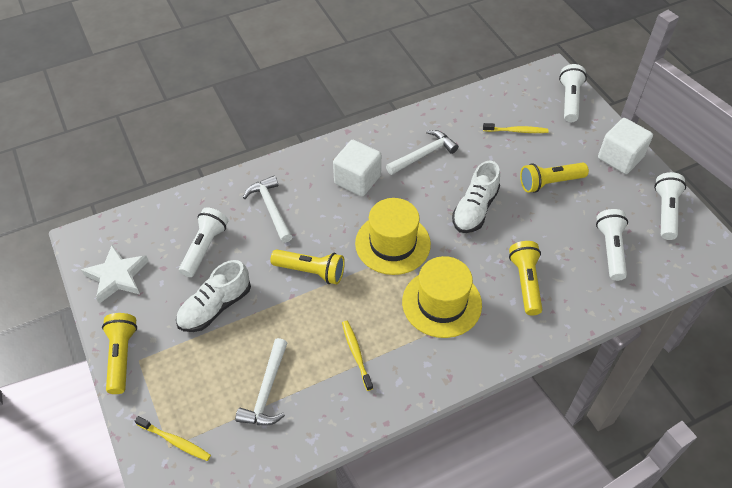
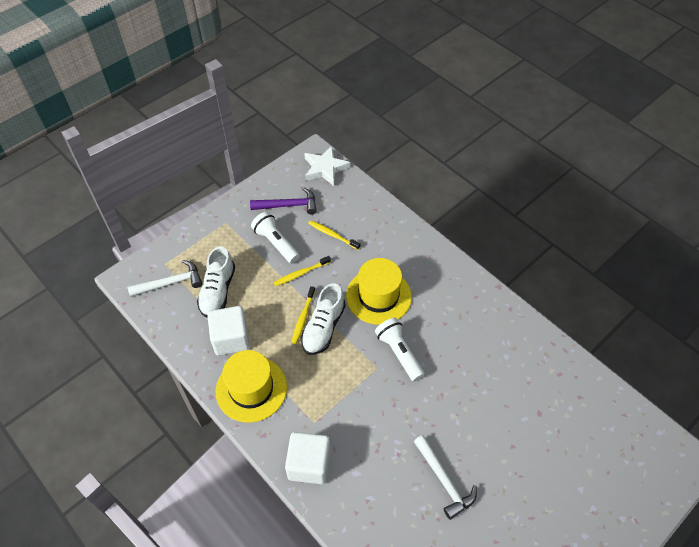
purple hammer: none = 0 -> [250,187,317,215] = 1
white flashlight: [179,208,228,277] [559,64,587,122] [596,209,628,281] [654,172,686,240] = 4 -> [251,212,300,264] [375,318,425,382] = 2
white hammer: [235,338,287,426] [243,175,293,243] [386,130,459,175] = 3 -> [128,260,202,297] [414,435,477,520] = 2
yellow flashlight: [102,313,137,394] [270,249,345,284] [509,241,542,316] [520,163,589,193] = 4 -> none = 0

